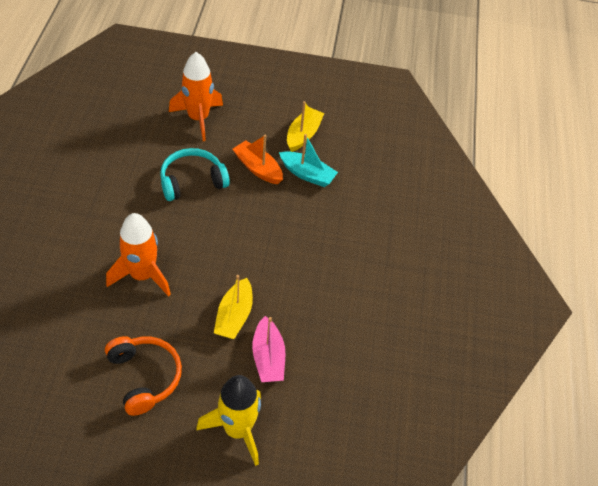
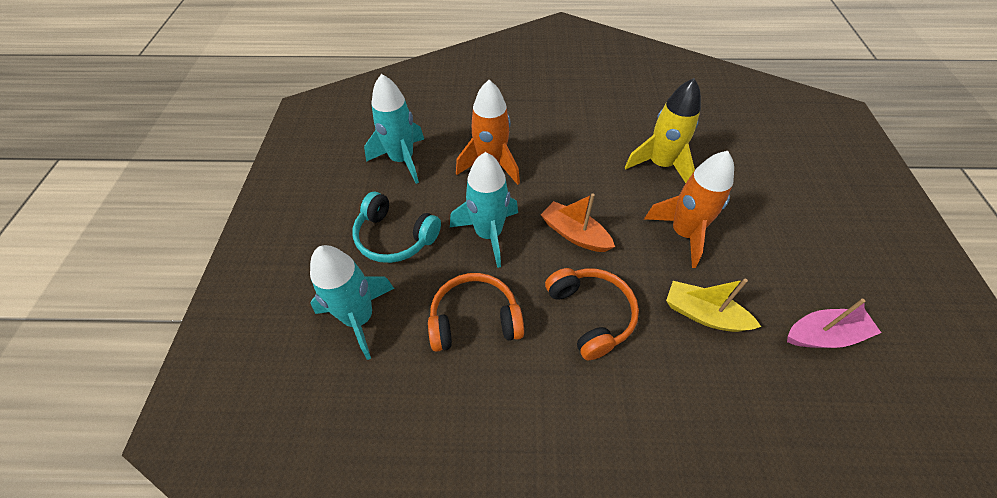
orange headphones: [105,336,182,416] = 1 -> [428,273,524,352] [545,268,639,360] = 2
turquoise boat: [279,134,338,187] = 1 -> none = 0
turquoise rocket: none = 0 -> [310,245,394,360] [364,74,424,184] [450,152,518,268] = 3
yellow boat: [214,275,253,339] [287,101,324,152] = 2 -> [666,279,761,332] = 1

